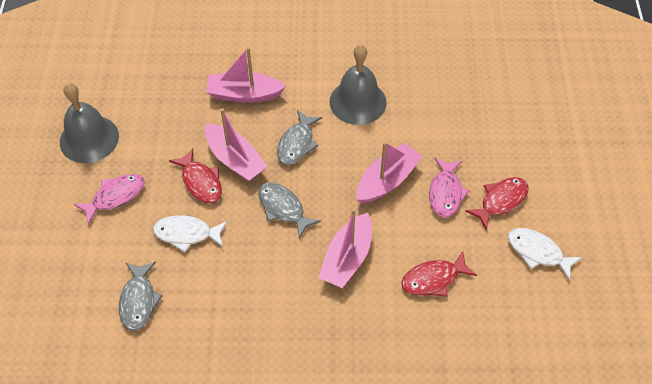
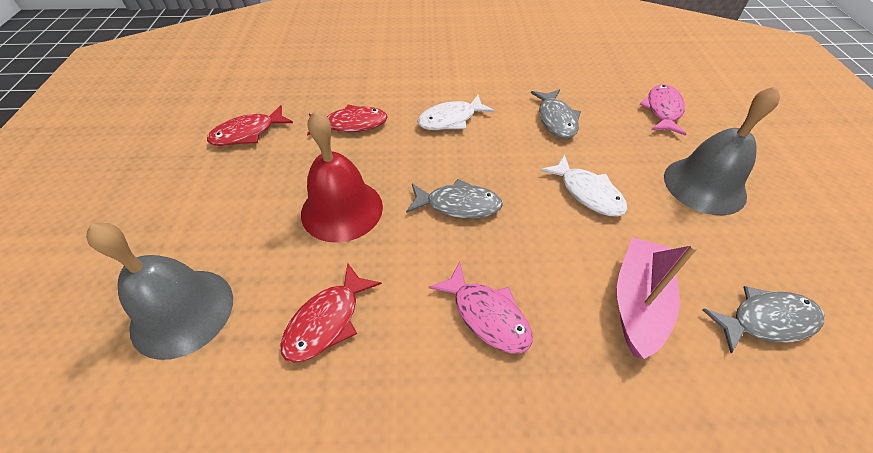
pink boat: [205,108,268,182] [206,47,286,103] [318,209,372,288] [356,142,422,204] = 4 -> [617,237,698,359] = 1
red bell: none = 0 -> [301,110,383,243] = 1

